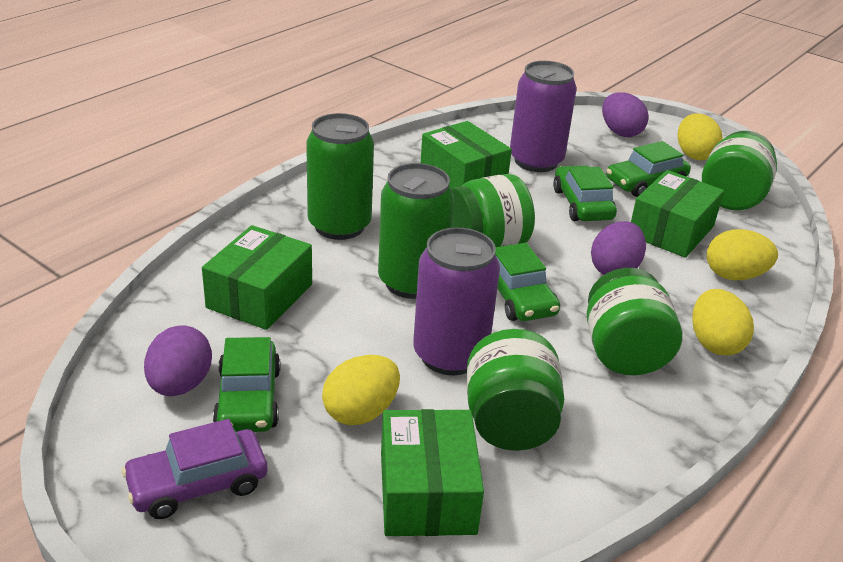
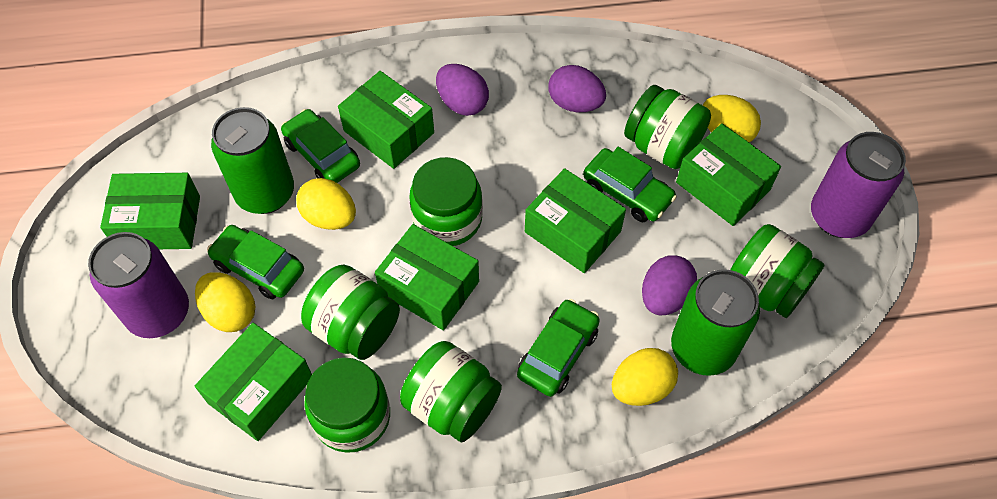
green box: [202,225,312,330] [381,409,484,536] [421,121,512,189] [631,170,724,258] = 4 -> [100,173,200,249] [195,323,312,441] [338,71,434,169] [375,224,479,330] [525,168,626,273] [676,123,781,226] = 6
green jar: [451,174,535,247] [467,329,564,451] [587,268,682,375] [702,131,777,211] = 4 -> [301,264,400,360] [304,357,390,453] [400,341,502,442] [409,157,483,246] [624,85,711,169] [730,224,825,318] = 6
purple car: [122,419,267,519] = 1 -> none = 0

